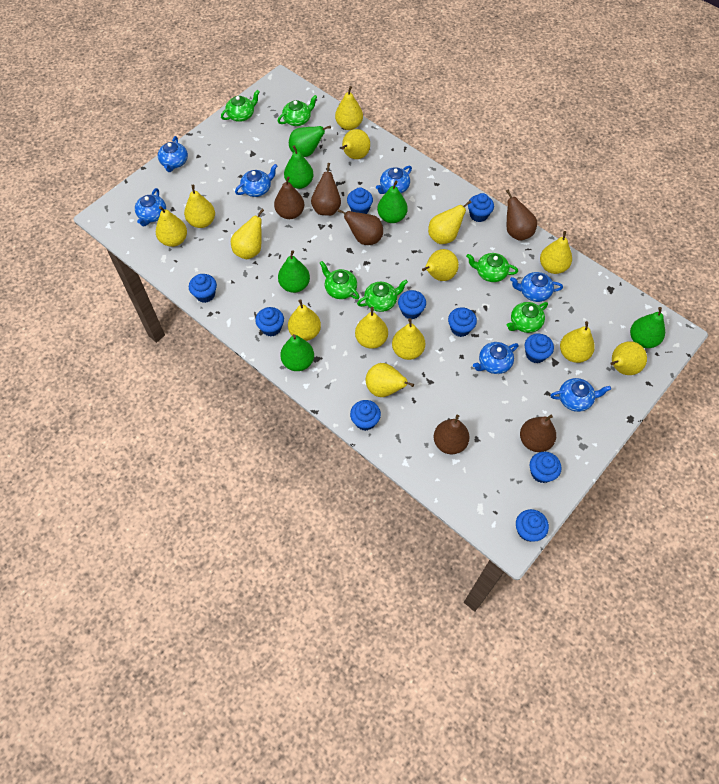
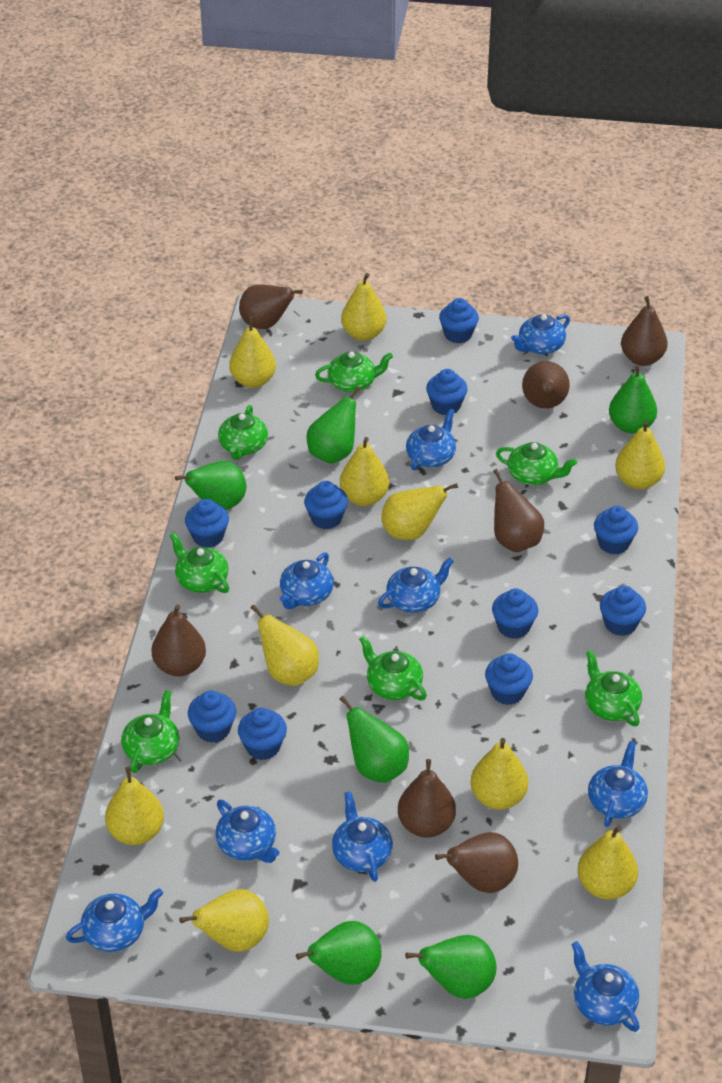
blue teapot: [135,188,166,226] [158,136,188,172] [235,164,277,197] [376,166,412,194] [473,342,519,374] [510,272,563,302] [550,378,611,412] = 7 -> [66,888,163,952] [215,800,279,863] [280,552,334,609] [332,791,393,882] [378,558,454,613] [406,409,456,470] [511,314,570,354] [571,941,640,1032] [588,741,648,827] = 9
brown pear: [274,176,304,219] [311,163,341,216] [337,209,383,245] [433,415,470,454] [506,190,537,241] [520,415,556,452] = 6 -> [151,604,206,676] [239,285,303,329] [398,759,456,838] [435,832,518,893] [493,469,544,552] [522,361,570,408] [621,296,667,366] = 7
green teapot: [221,90,260,122] [278,95,317,126] [320,261,360,299] [357,280,408,312] [466,253,518,282] [507,302,548,333] = 6 -> [121,690,179,773] [169,532,229,593] [218,405,268,460] [315,351,393,392] [359,636,427,700] [496,442,577,485] [585,650,642,726] = 7
yellow pear: [156,206,187,247] [184,185,215,228] [231,209,264,259] [288,299,321,341] [335,86,363,130] [341,129,370,159] [355,307,388,349] [366,363,414,397] [392,318,425,360] [422,249,459,281] [428,200,472,244] [540,231,572,274] [560,321,595,363] [611,341,647,375] = 14 -> [105,767,164,845] [179,889,269,952] [229,317,276,388] [251,604,319,686] [340,437,389,506] [341,273,386,341] [381,483,458,540] [470,738,528,810] [578,825,638,900] [615,421,665,489] = 10

